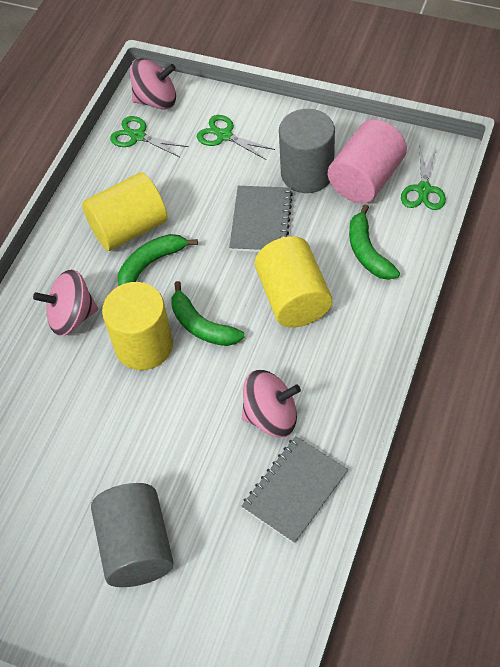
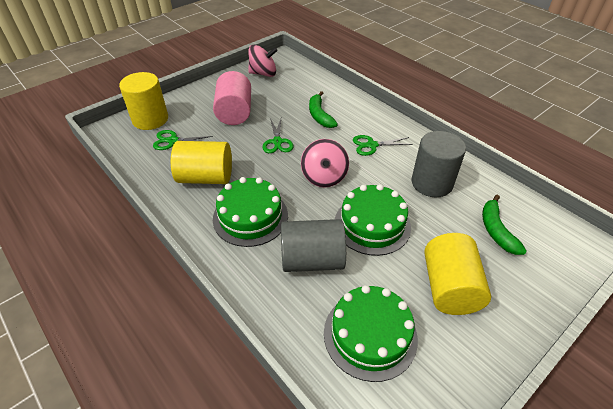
green banana: [118,234,198,286] [171,281,245,346] [349,204,400,280] = 3 -> [309,91,338,128] [482,195,527,255] = 2
green cake: none = 0 -> [213,177,288,247] [324,285,418,382] [335,184,411,256] = 3
grey notebook: [229,186,293,252] [241,436,348,544] = 2 -> none = 0
pink spinning top: [33,269,98,336] [130,58,176,109] [242,370,301,437] = 3 -> [248,45,278,77] [301,139,349,187] = 2

